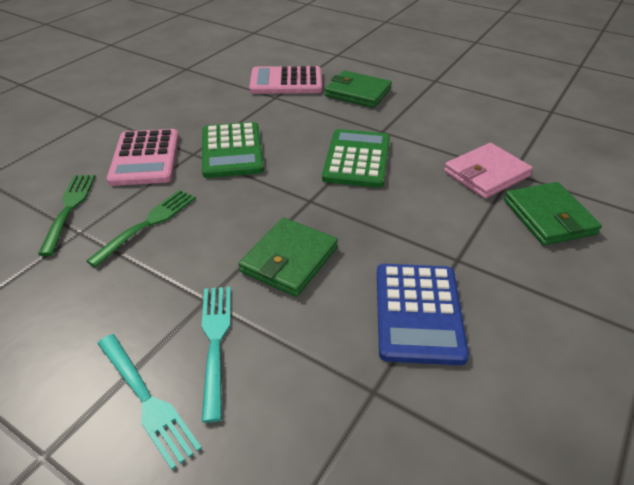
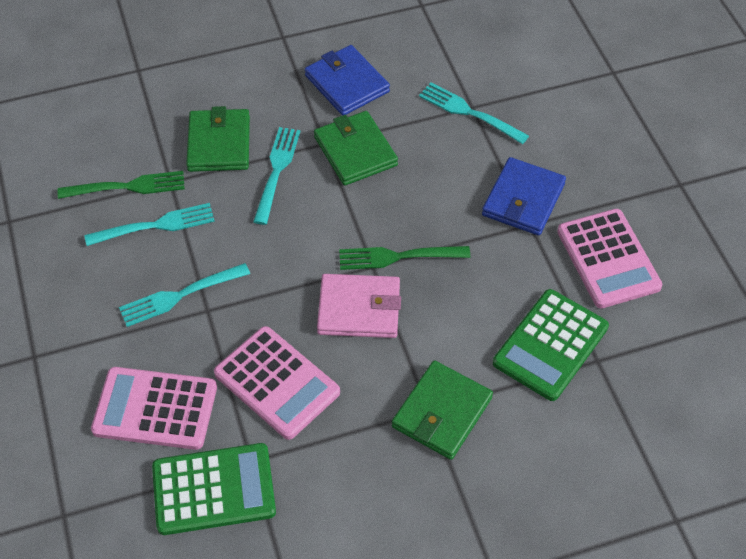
blue calculator: [377,264,469,365] = 1 -> none = 0
blue wallet: none = 0 -> [305,45,390,116] [482,157,566,236] = 2
pink calculator: [107,129,179,186] [249,66,322,94] = 2 -> [91,367,217,450] [214,326,340,440] [557,209,662,308] = 3
turquoise fork: [97,334,202,470] [202,287,231,423] = 2 -> [84,203,215,246] [119,263,250,327] [253,127,301,225] [419,83,529,144] = 4

